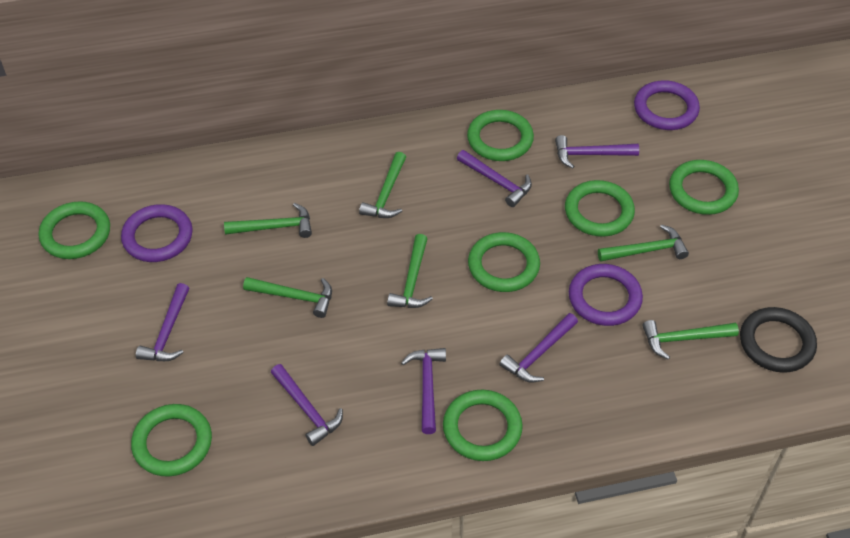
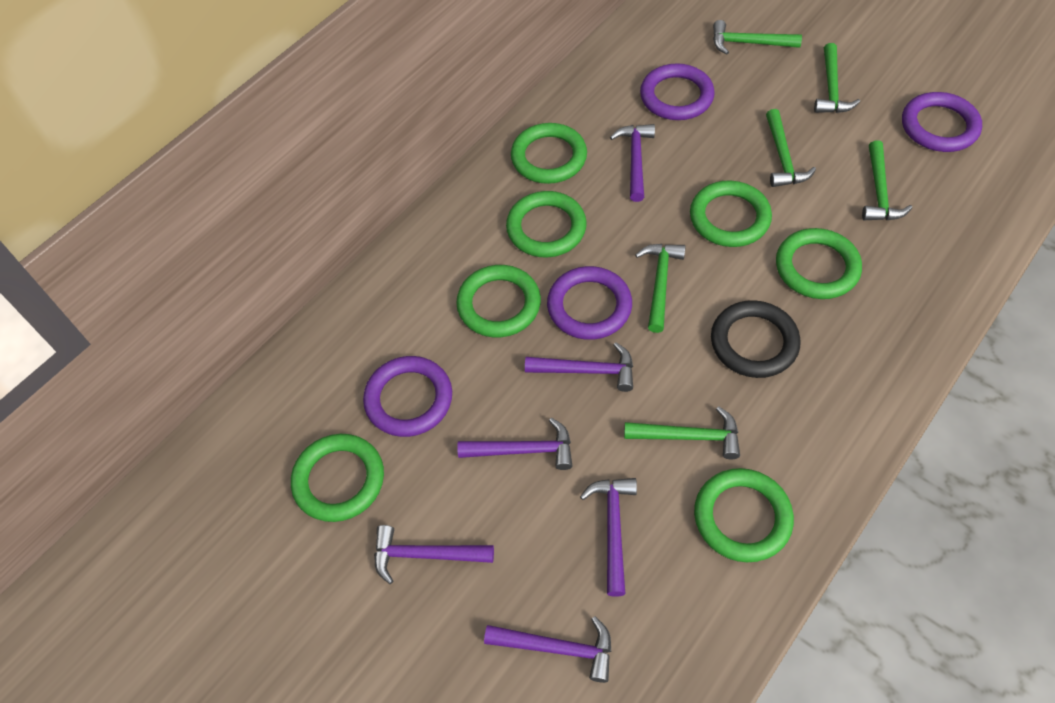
purple ring: [121,204,193,262] [569,264,643,326] [634,80,700,130] = 3 -> [363,356,452,437] [547,266,632,340] [640,63,715,120] [902,92,982,152] = 4

